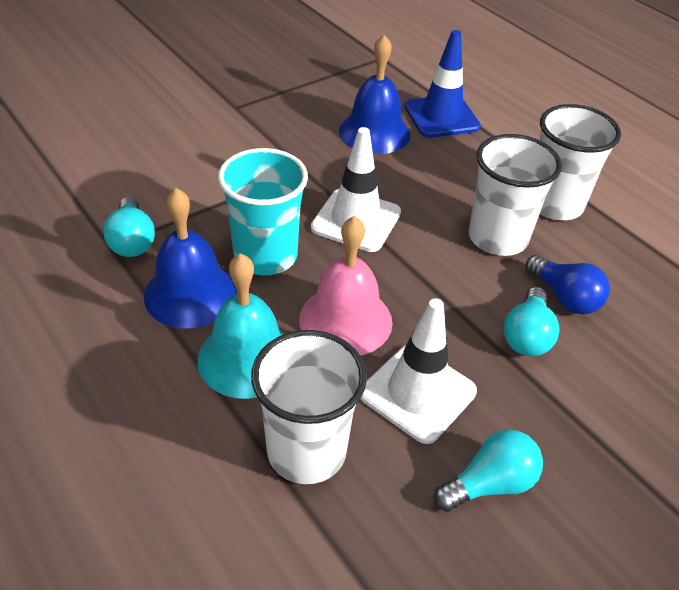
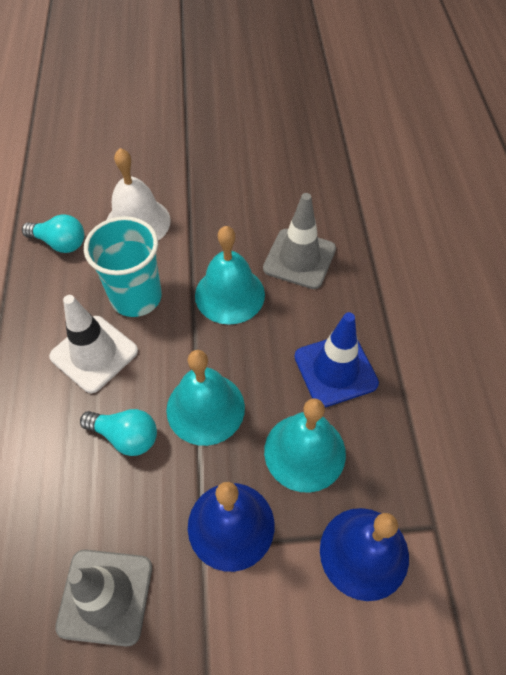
blue light bulb: [526,255,610,314] = 1 -> none = 0
grey traffic cone: none = 0 -> [55,550,152,647] [263,193,336,289] = 2
pink bell: [299,216,393,356] = 1 -> none = 0
turquoise bell: [197,253,285,399] = 1 -> [166,350,245,446] [195,226,265,325] [264,398,346,493] = 3
turquoise light bulb: [103,197,155,257] [433,430,543,512] [503,287,560,356] = 3 -> [22,214,84,253] [80,409,157,456] = 2
white bell: none = 0 -> [107,148,171,241] = 1
white cup: [251,330,367,484] [469,134,562,256] [540,104,621,220] = 3 -> none = 0
white traffic cone: [311,127,401,252] [361,298,477,444] = 2 -> [49,295,138,393] = 1

